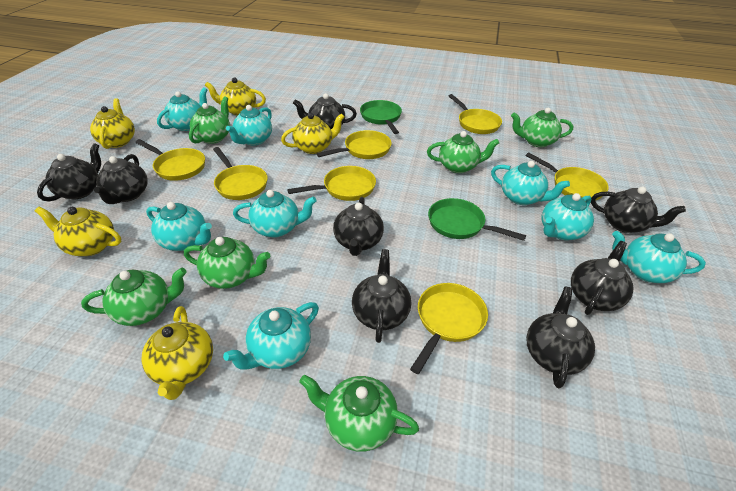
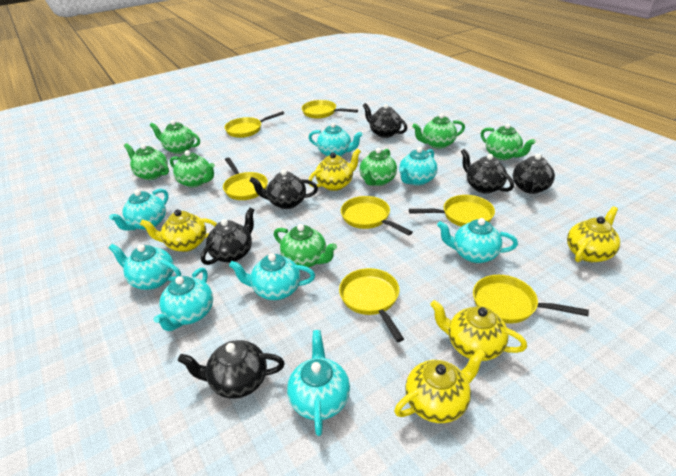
black teapot: [37,143,101,202] [94,154,148,204] [293,93,357,129] [333,197,384,256] [352,249,411,343] [526,286,595,388] [571,241,634,315] [591,187,686,233] = 8 -> [178,340,285,399] [201,207,254,265] [249,170,318,209] [363,103,407,138] [461,149,514,194] [513,154,555,194] = 6
green pan: [360,100,402,134] [428,198,526,241] = 2 -> none = 0
green teapot: [81,268,187,326] [184,237,270,289] [189,96,230,144] [299,375,419,452] [427,131,499,173] [511,108,573,147] = 6 -> [124,143,169,180] [150,120,200,154] [170,150,215,187] [274,224,337,268] [359,148,397,186] [412,113,465,149] [481,123,536,160] = 7

